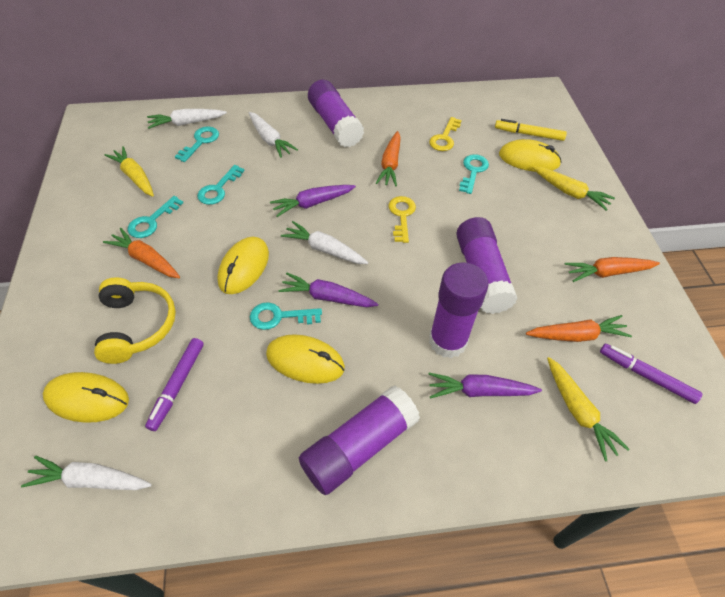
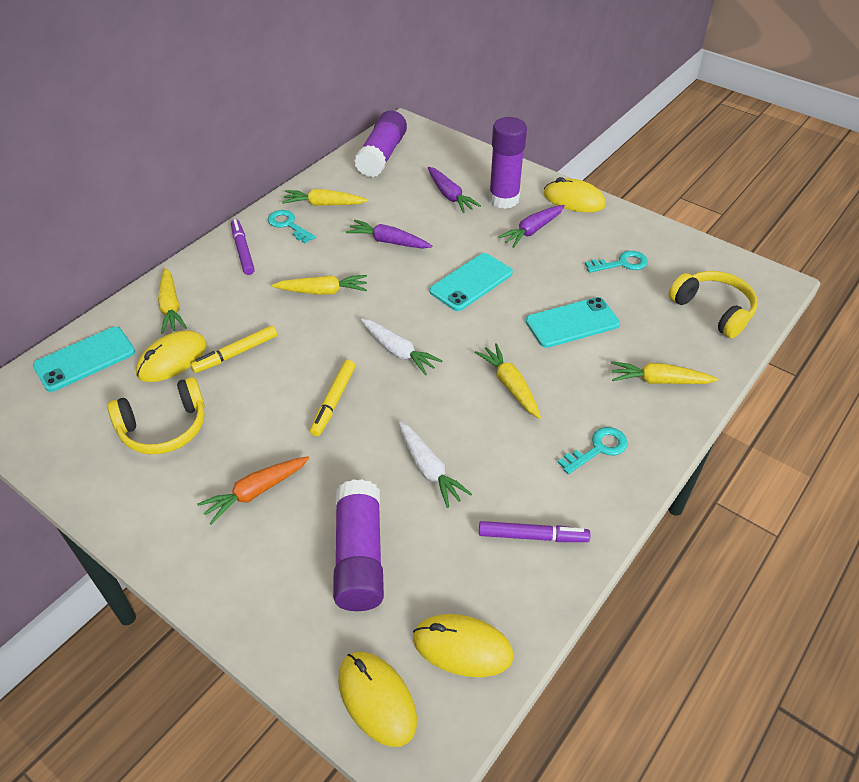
orange carrot: [103,228,180,278] [376,131,401,186] [526,315,632,342] [565,257,660,282] = 4 -> [197,456,309,525] = 1
purple glue stick: [299,386,420,495] [308,80,364,147] [429,262,489,358] [456,217,518,314] = 4 -> [333,479,384,611] [354,110,407,178] [489,117,527,209] = 3
turquoise key: [127,196,183,238] [175,126,219,162] [197,165,245,205] [250,302,322,330] [459,154,489,194] = 5 -> [268,210,315,243] [558,427,628,474] [585,251,648,273] = 3
turquoise phone: none = 0 -> [33,327,135,392] [429,253,513,311] [526,297,620,348] = 3
white carrot: [21,456,152,490] [147,109,227,129] [249,112,298,158] [281,221,368,264] = 4 -> [361,318,443,376] [399,422,472,508] = 2
yellow carrot: [104,146,154,197] [533,167,615,211] [547,357,630,461] = 3 -> [158,268,187,334] [272,275,367,295] [282,189,368,206] [475,343,541,419] [611,361,718,384] = 5
yellow headphones: [94,277,176,364] = 1 -> [107,377,205,454] [669,271,758,338] = 2
yellow key: [389,196,416,243] [429,117,462,151] = 2 -> none = 0
yellow marker: [495,119,567,141] = 1 -> [190,326,277,373] [310,360,355,436] = 2

